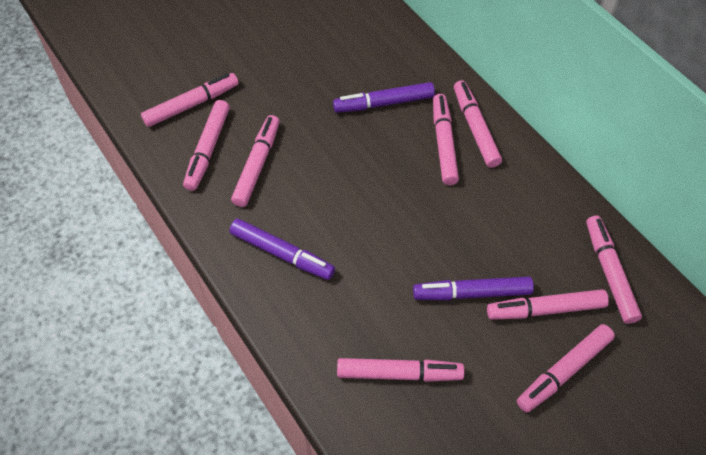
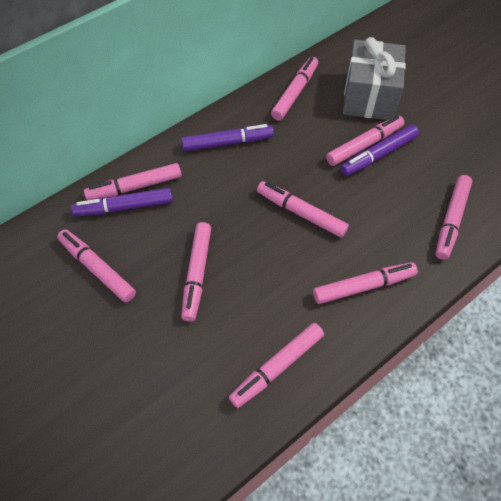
grey gift: none = 0 -> [343,37,406,120] = 1

